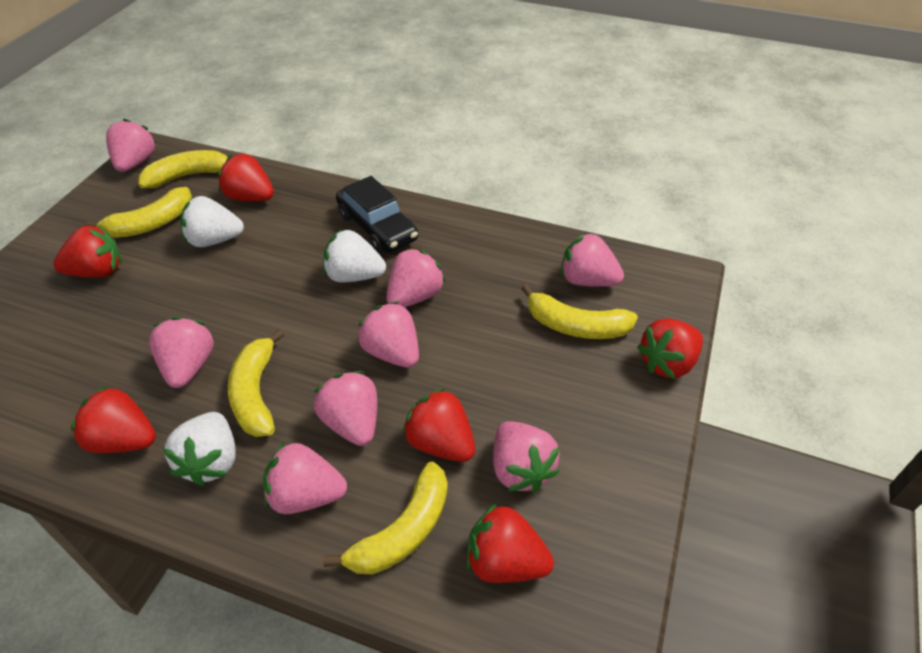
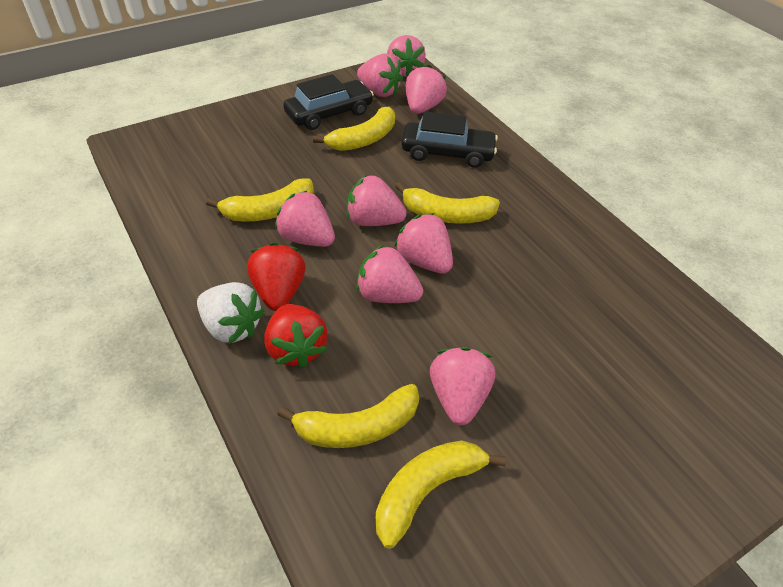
black car: [336,176,418,253] = 1 -> [283,74,374,130] [402,111,498,168] = 2
red strawberry: [53,224,122,278] [71,386,156,453] [218,153,274,201] [402,388,475,462] [467,503,554,583] [637,319,703,379] = 6 -> [247,243,306,311] [264,304,327,368] = 2
white strawberry: [163,412,235,486] [180,196,244,247] [323,229,386,283] = 3 -> [197,282,264,344] = 1

